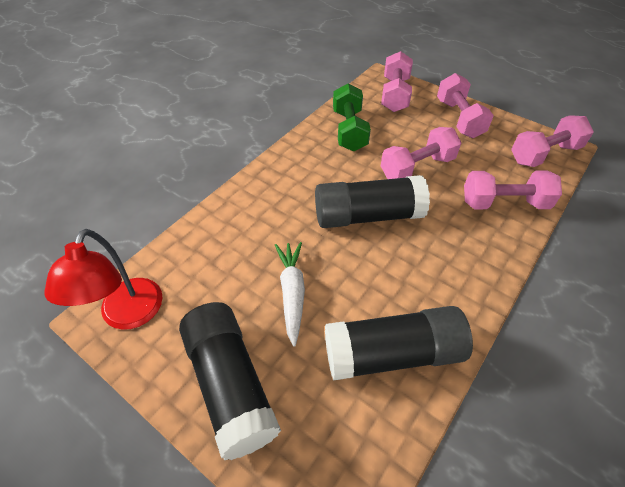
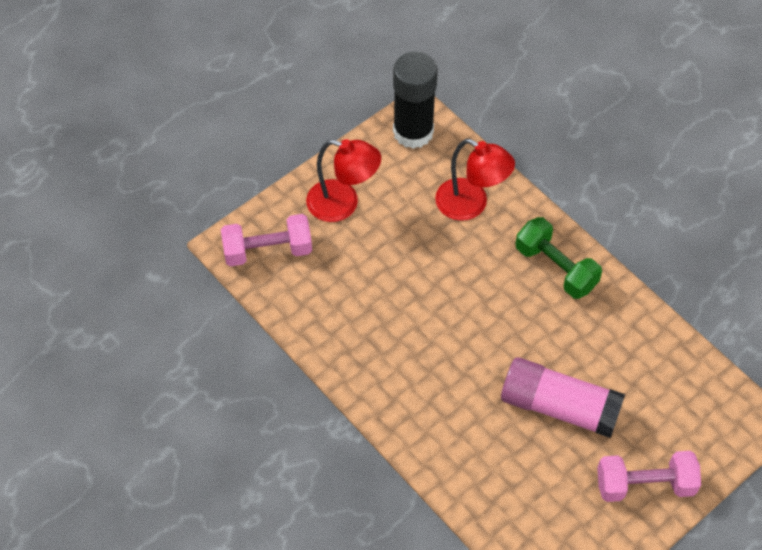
black glue stick: [179,302,281,460] [315,175,430,228] [325,306,473,381] = 3 -> [393,52,438,149] = 1
pink dumbbell: [381,51,413,112] [381,127,461,179] [437,73,494,138] [464,171,562,209] [511,115,594,167] = 5 -> [221,214,312,266] [597,451,701,502] = 2
pink glue stick: none = 0 -> [501,357,625,438] = 1
red lamp: [44,229,163,330] = 1 -> [306,139,381,222] [435,139,515,221] = 2
white carrot: [275,242,305,347] = 1 -> none = 0

